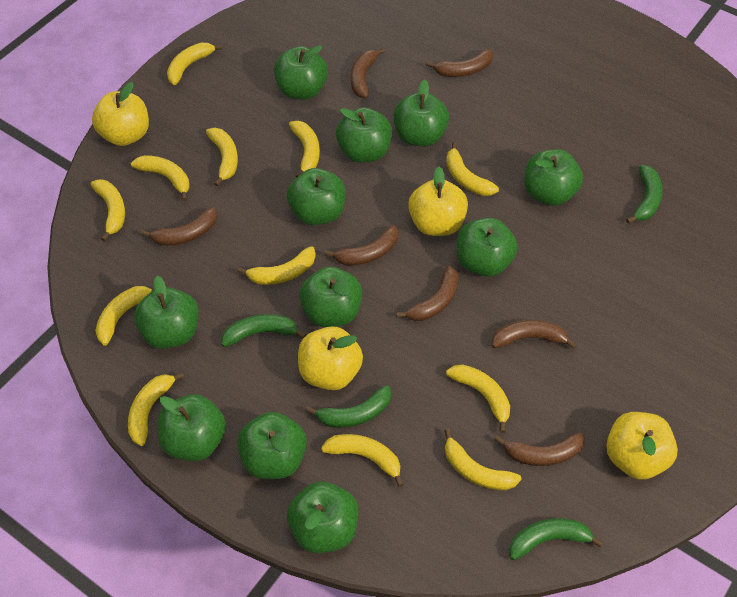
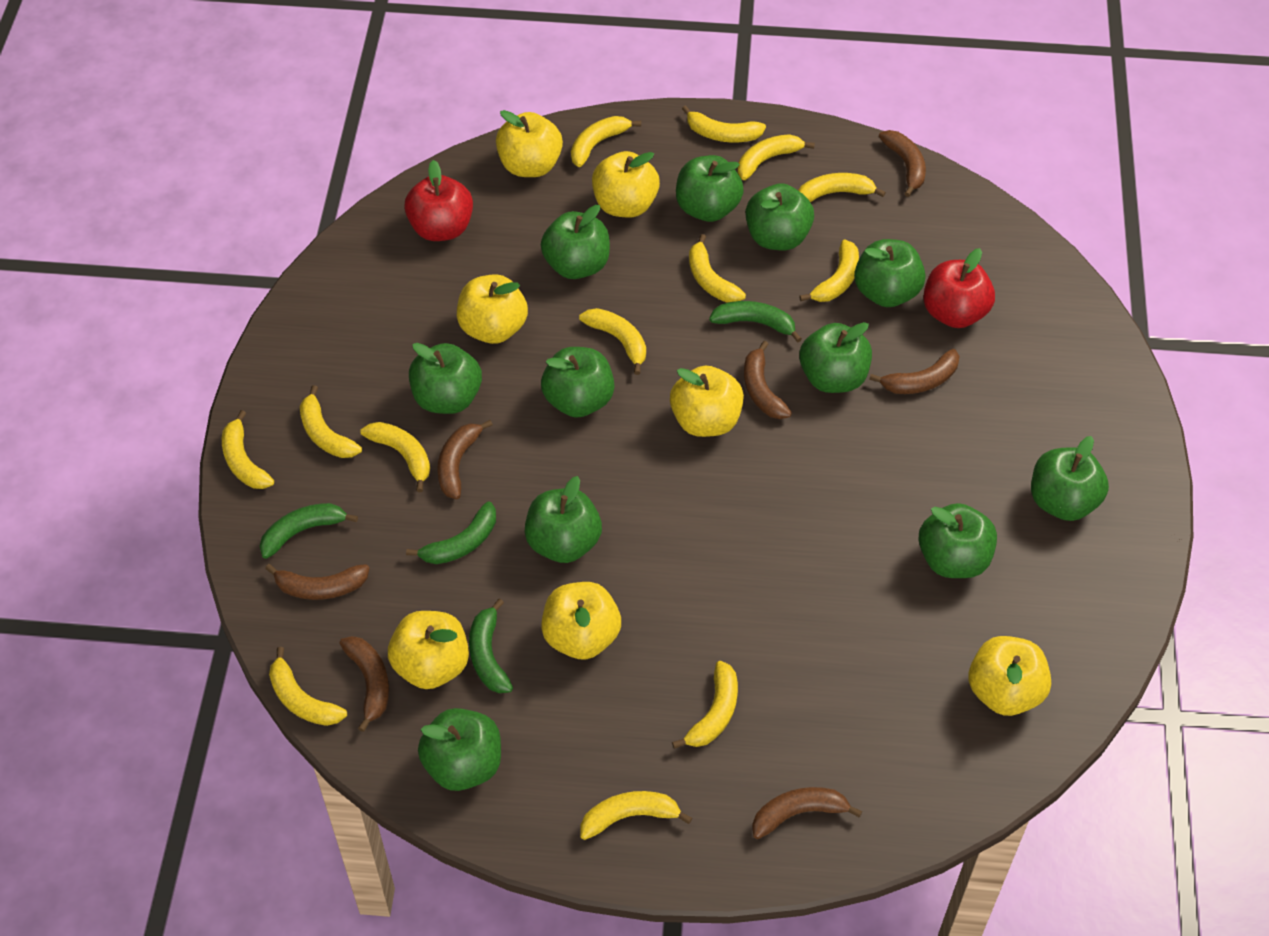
red apple: none = 0 -> [404,160,473,241] [923,248,995,328] = 2
yellow apple: [92,82,149,146] [298,326,363,390] [408,167,468,236] [606,412,678,480] = 4 -> [388,611,469,689] [457,274,528,344] [496,110,563,177] [541,582,621,660] [592,151,660,218] [670,366,744,437] [968,636,1051,716] = 7
yellow banana: [91,179,125,242] [95,286,154,346] [128,372,184,446] [131,155,189,201] [167,43,223,85] [206,128,238,186] [237,246,316,285] [289,121,320,178] [321,434,404,487] [444,429,521,490] [446,142,499,196] [446,364,510,433] = 12 -> [222,410,274,489] [269,647,347,726] [300,385,362,458] [361,422,430,492] [571,116,641,167] [579,308,646,375] [581,791,692,840] [672,661,738,749] [682,105,766,142] [689,234,746,303] [738,134,815,180] [798,173,886,202] [799,239,859,302] = 13

